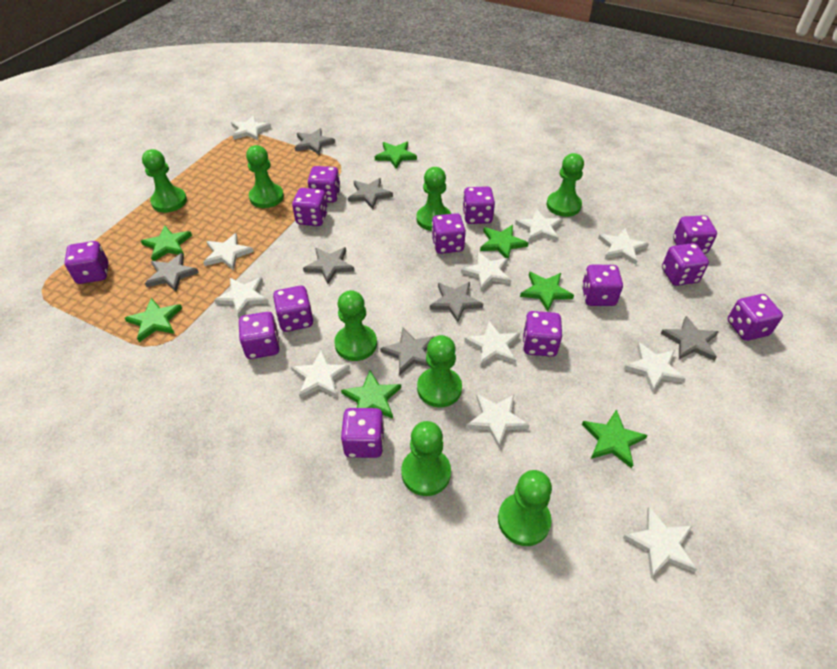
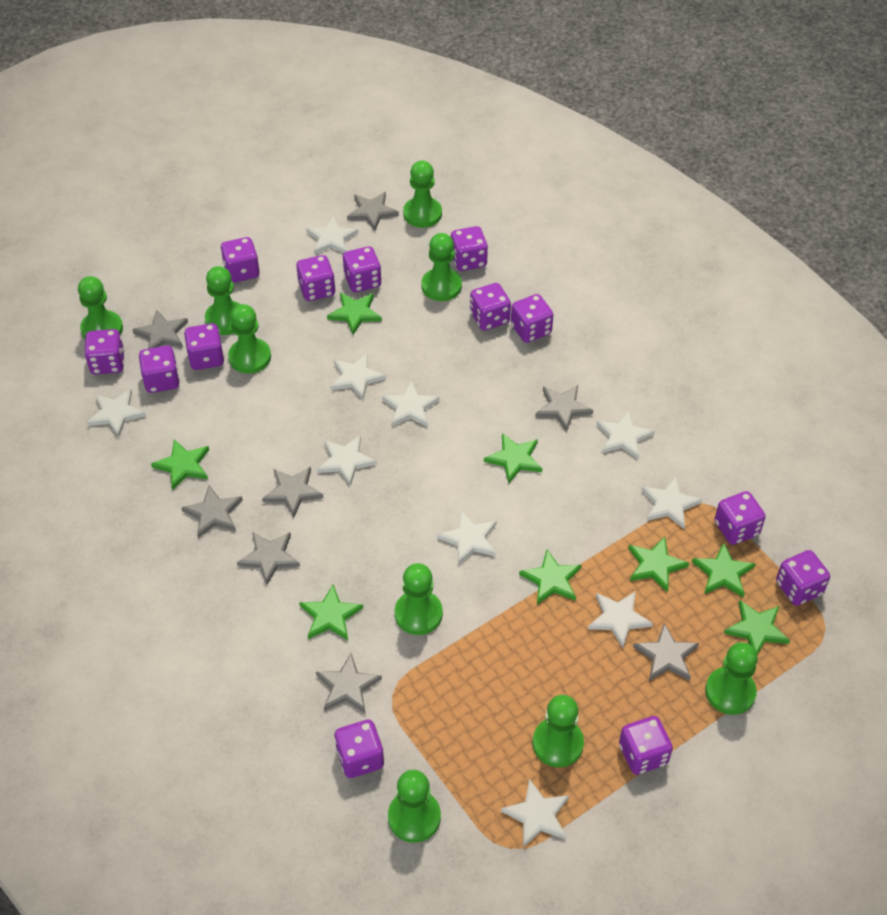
green pawn: [142,149,187,213] [246,145,284,208] [334,290,377,361] [401,421,451,496] [416,167,451,231] [417,335,462,408] [498,470,552,546] [547,153,584,217] = 8 -> [78,276,123,340] [205,266,241,335] [228,304,271,374] [388,770,441,843] [395,563,443,635] [403,161,442,228] [422,233,462,301] [532,695,584,767] [705,642,758,715] = 9
green star: [125,298,182,342] [141,226,192,261] [341,371,401,419] [375,142,417,169] [480,225,528,259] [520,272,574,312] [582,409,648,468] = 7 -> [151,439,209,490] [299,585,363,640] [327,292,382,335] [484,433,542,484] [519,550,581,604] [628,537,689,592] [692,542,756,598] [724,600,790,655] = 8
grey star: [145,253,199,292] [295,128,335,155] [303,247,354,284] [348,178,393,209] [380,328,435,376] [430,282,483,323] [661,316,719,361] = 7 -> [132,310,188,349] [181,485,243,538] [237,532,300,585] [262,466,323,518] [316,654,382,713] [347,192,399,231] [535,385,593,432] [633,623,699,681] = 8
white star: [203,233,254,270] [214,277,268,317] [231,115,271,140] [291,349,350,398] [461,252,511,291] [464,321,520,367] [466,394,530,448] [515,209,563,242] [598,228,649,265] [623,506,697,578] [624,343,686,393] = 11 -> [87,389,146,437] [306,216,359,255] [317,435,377,486] [330,353,386,399] [382,381,439,427] [437,511,496,564] [501,779,569,848] [588,591,653,648] [596,410,655,459] [642,476,702,529] = 10

